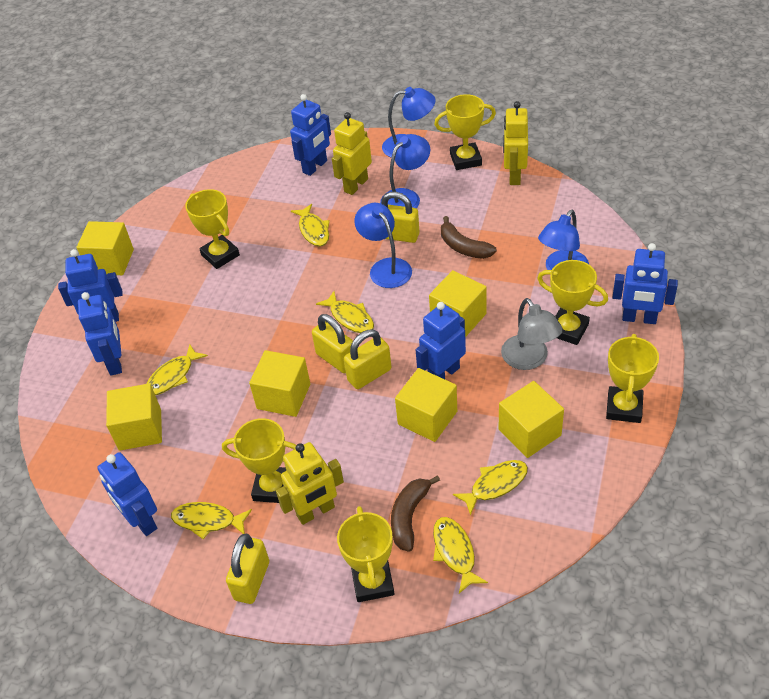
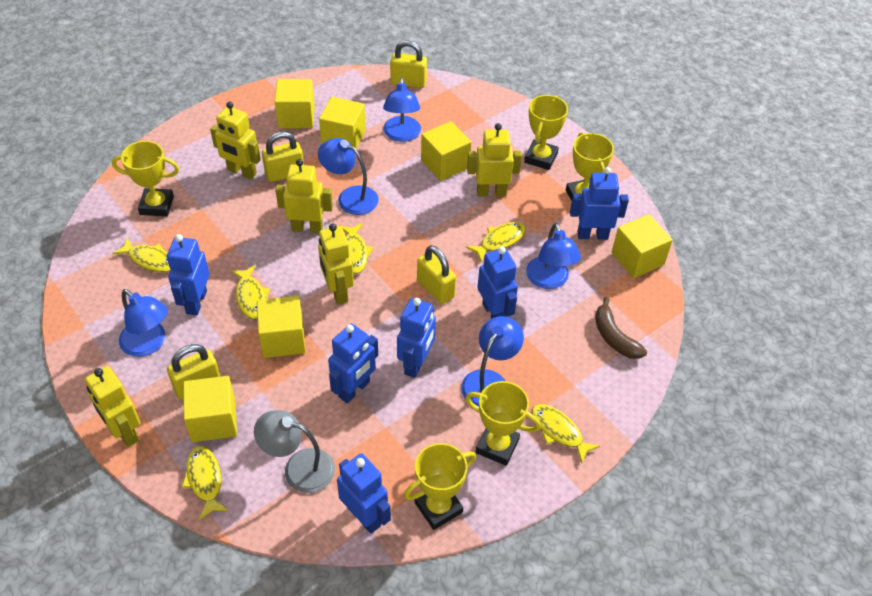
blue lamp: [354,203,412,288] [380,134,430,208] [382,87,435,158] [538,210,589,270] = 4 -> [119,289,168,357] [318,138,379,215] [383,77,421,142] [461,316,524,407] [526,223,581,289] = 5
brown banana: [391,475,440,552] [441,216,497,259] = 2 -> [595,297,647,359] = 1
yellow robot: [276,442,344,525] [332,112,372,195] [503,101,528,185] = 3 -> [85,366,140,447] [210,102,261,180] [275,159,333,233] [318,224,354,305] [467,123,522,197] = 5
yellow trophy: [185,189,240,269] [222,418,296,503] [337,506,395,602] [434,94,496,170] [537,260,608,345] [606,334,659,423] = 6 -> [112,141,179,216] [404,443,476,530] [465,381,541,466] [524,95,568,170] [566,132,614,201] = 5

